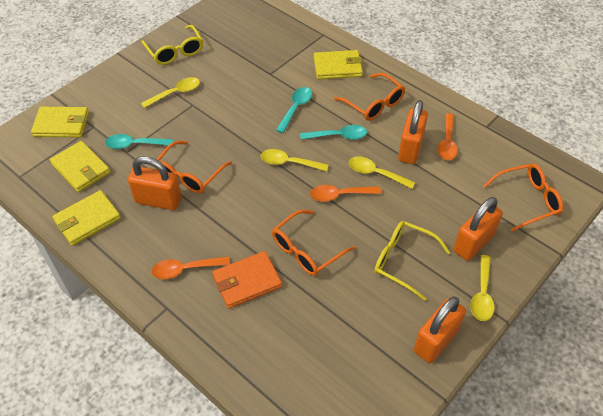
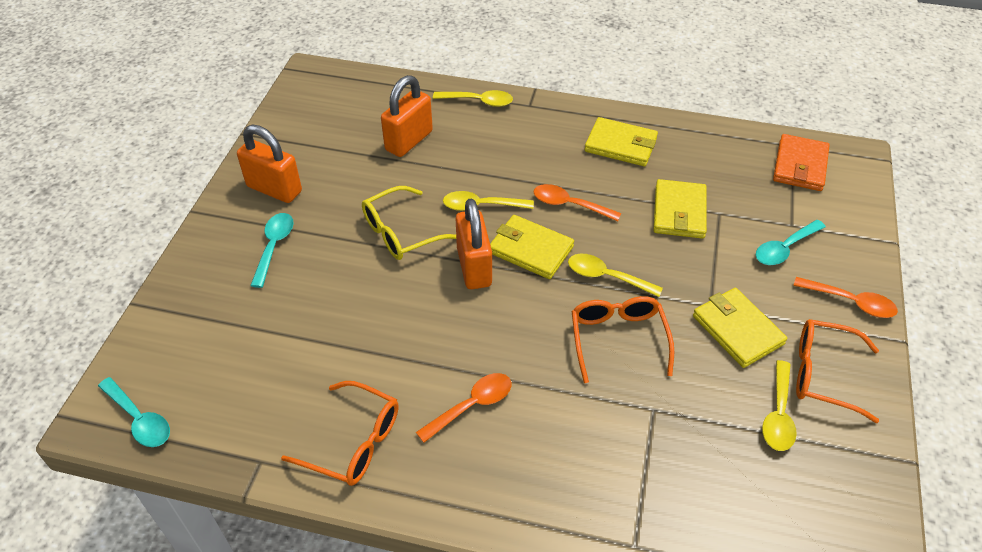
orange glasses: [154,141,232,193] [272,210,355,276] [334,73,405,121] [484,163,563,232] = 4 -> [281,381,399,486] [572,296,674,383] [796,319,879,423] = 3
orange padlock: [128,156,182,210] [398,100,428,164] [414,296,466,363] [453,197,503,261] = 4 -> [237,125,302,203] [381,75,433,157] [456,198,492,289] = 3
yellow glasses: [141,25,203,65] [374,221,451,301] = 2 -> [362,186,456,260] = 1

